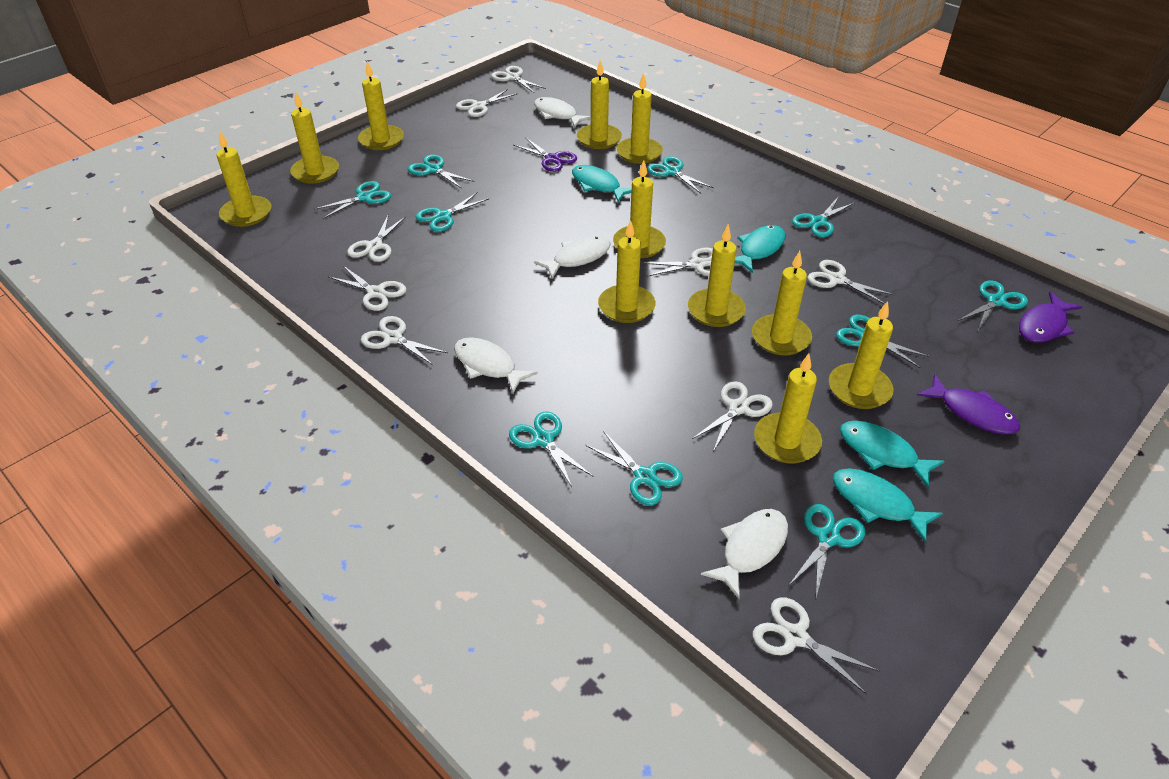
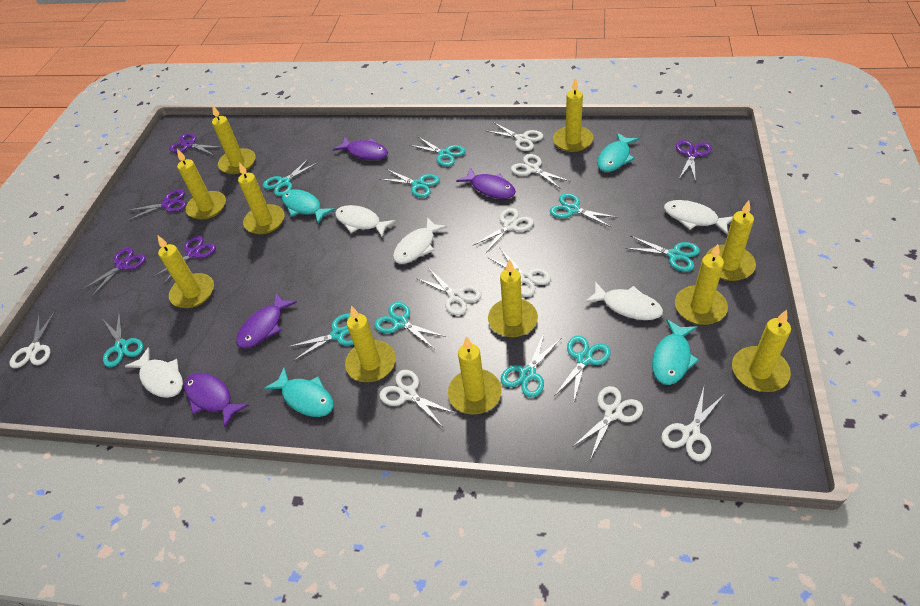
purple fish: [917,374,1020,435] [1019,292,1082,343] = 2 -> [184,373,249,427] [236,293,297,349] [333,137,388,160] [456,168,516,199] = 4
purple scissors: [514,137,577,172] = 1 -> [81,247,146,297] [126,189,186,221] [153,236,216,285] [169,133,223,155] [676,140,712,182] = 5
white fish: [454,337,538,393] [534,97,591,128] [534,236,611,278] [701,509,788,599] = 4 -> [125,347,183,398] [335,205,396,237] [393,217,448,264] [585,282,663,320] [664,200,733,235] = 5

